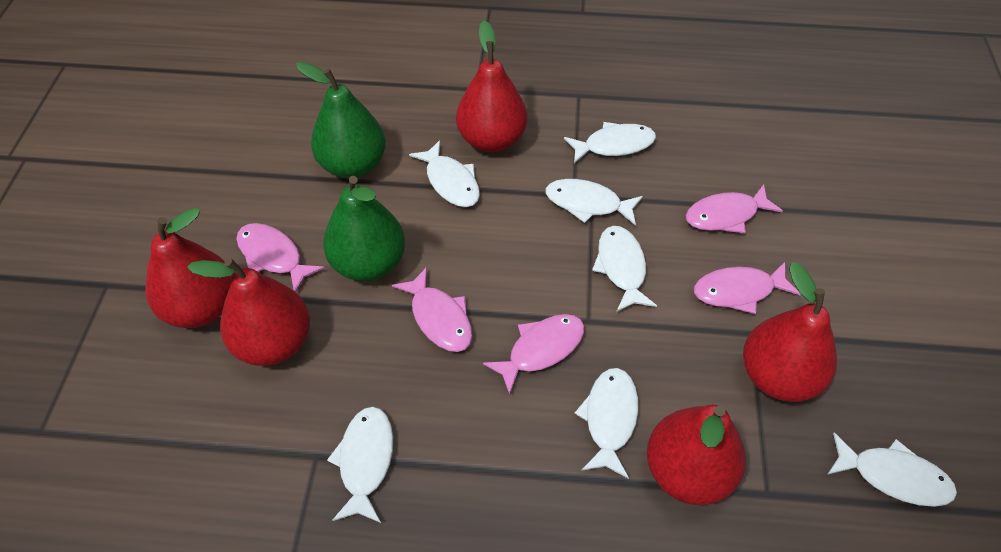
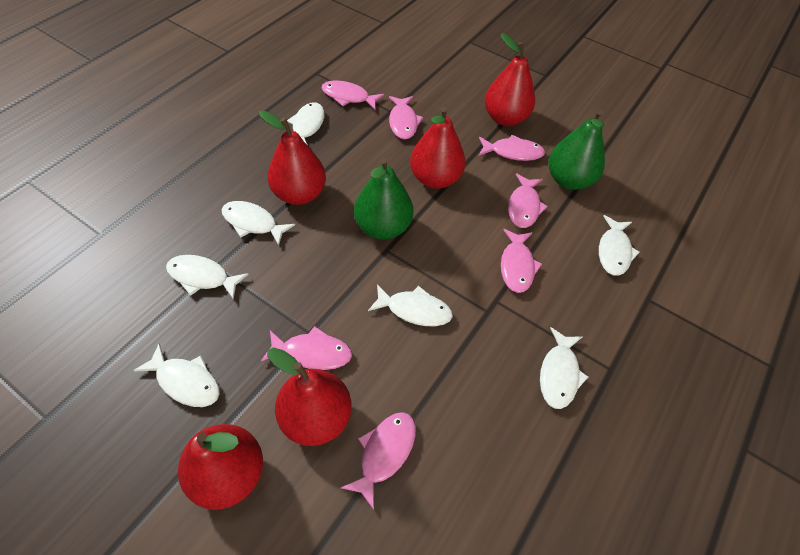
pink fish: [236,223,325,292] [392,267,472,352] [483,314,584,395] [686,184,783,233] [694,262,801,314] = 5 -> [261,326,352,370] [322,80,384,109] [341,412,416,510] [389,96,423,139] [479,135,545,161] [501,229,542,293] [508,173,548,228] = 7

